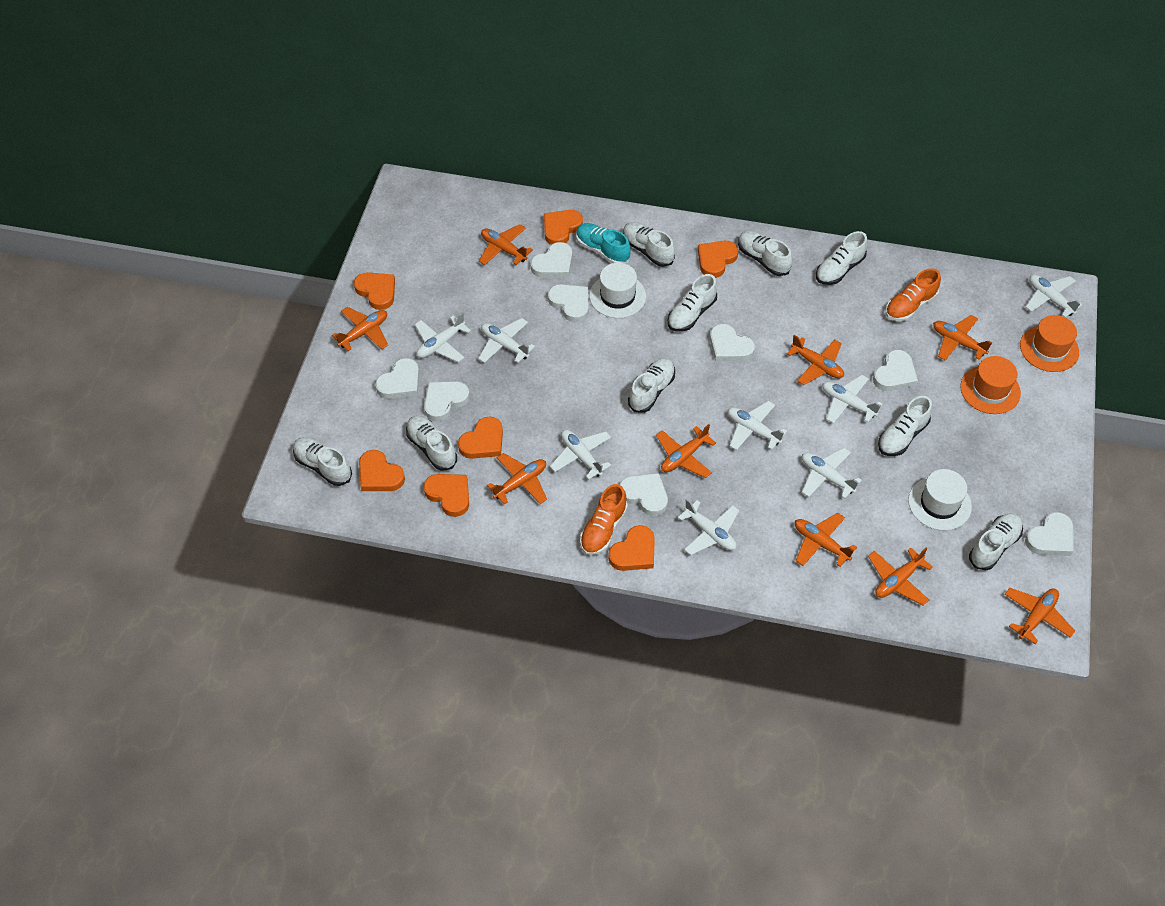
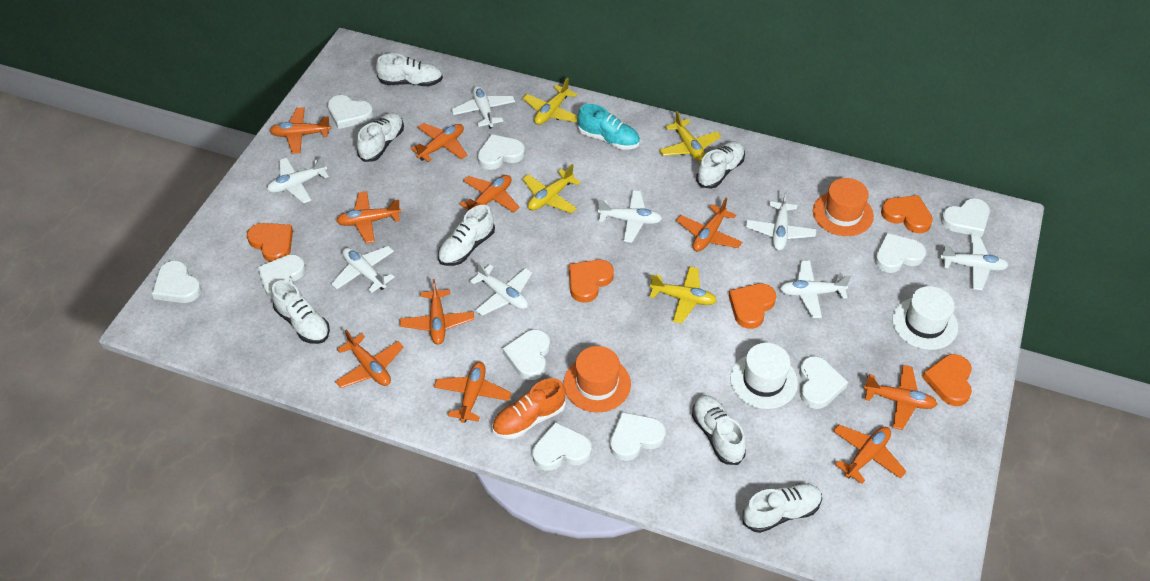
orange heart: [354,272,395,310] [359,450,405,491] [423,474,469,517] [458,417,503,459] [544,210,583,245] [608,525,655,571] [698,241,738,278] = 7 -> [247,223,293,262] [569,260,614,303] [729,284,776,329] [881,195,933,233] [922,354,972,406] = 5
orange plane: [332,307,388,351] [479,224,533,265] [487,453,547,505] [656,424,716,478] [787,335,844,385] [795,513,857,567] [868,547,933,606] [933,315,992,361] [1005,588,1075,644] = 9 -> [270,107,331,154] [335,330,404,388] [336,191,401,243] [400,279,474,345] [411,123,467,162] [434,362,511,423] [460,175,520,212] [676,198,742,252] [833,425,906,484] [863,365,938,430] = 10
orange shoe: [580,484,628,555] [886,268,941,321] = 2 -> [492,378,566,439] = 1
white heart: [375,358,419,399] [424,381,470,421] [530,242,572,278] [548,284,588,322] [619,473,668,516] [710,324,755,361] [873,350,918,391] [1025,512,1073,556] = 8 -> [152,260,202,303] [258,254,306,299] [328,95,373,129] [477,134,525,170] [502,329,550,380] [532,422,591,471] [610,412,666,461] [799,356,848,409] [875,233,926,273] [941,198,990,237] = 10
white shoe: [293,437,352,486] [406,416,457,471] [623,222,675,267] [628,358,675,413] [668,274,717,332] [738,231,792,276] [816,231,868,285] [878,396,932,456] [969,513,1023,570] = 9 -> [271,280,330,344] [357,112,404,162] [376,53,443,86] [438,205,495,266] [692,395,746,465] [696,141,745,189] [743,484,822,533] = 7
yellow plane: none = 0 -> [522,78,578,125] [522,164,581,213] [650,266,717,324] [659,111,721,162] = 4

